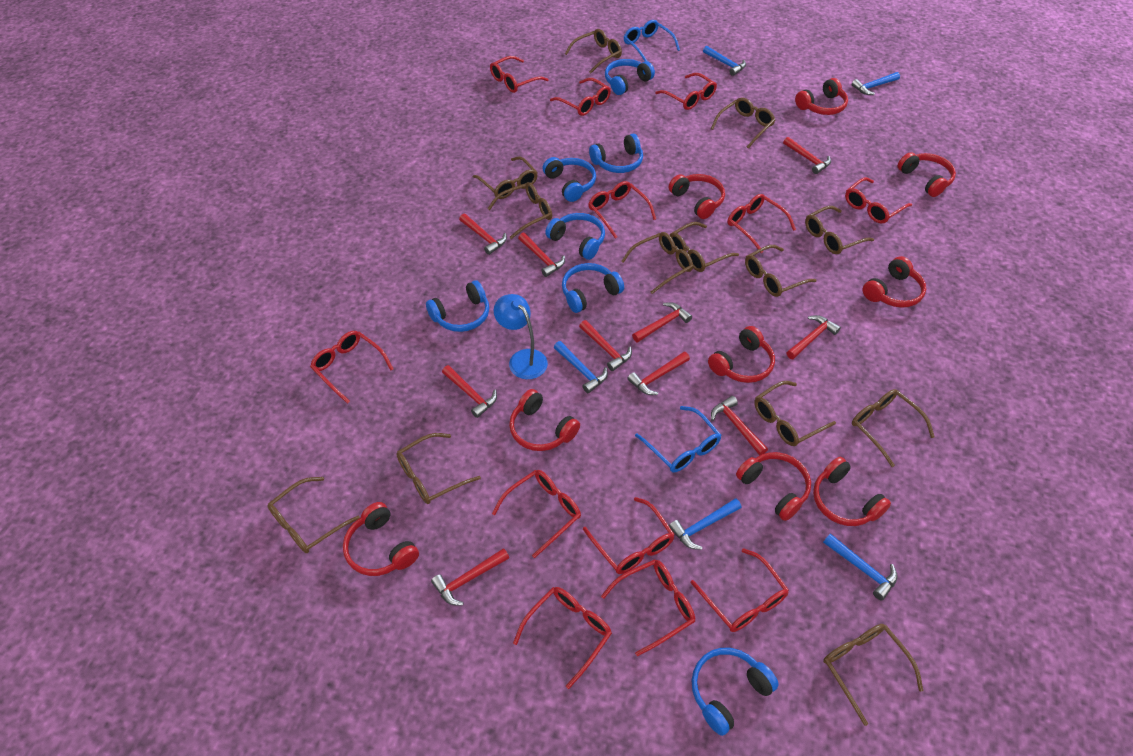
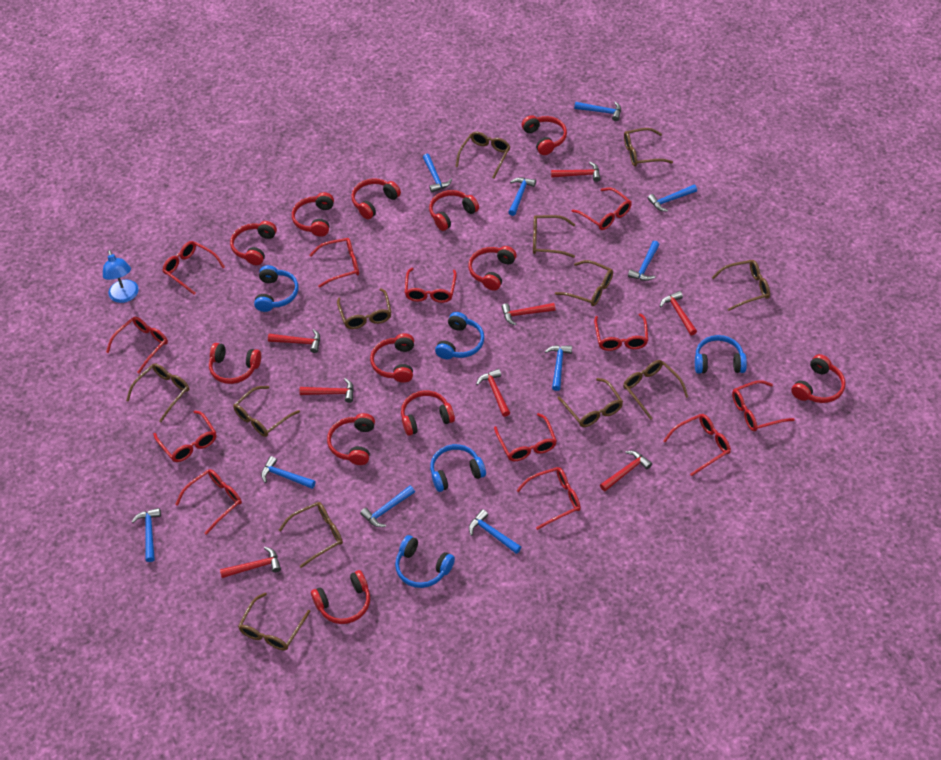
blue glasses: [624,20,680,61] [635,406,721,472] = 2 -> none = 0
blue hammer: [554,341,608,393] [669,498,741,550] [703,46,746,76] [823,533,898,600] [852,72,900,95] = 5 -> [131,508,161,562] [261,456,316,489] [360,485,415,527] [423,154,452,193] [469,509,521,554] [508,177,536,216] [545,345,572,391] [574,102,621,121] [628,241,660,281] [648,185,697,212] = 10
blue headphones: [426,280,489,332] [542,157,596,202] [545,213,605,260] [562,263,624,313] [589,134,643,173] [605,59,655,95] [691,648,779,736] = 7 -> [254,265,298,312] [395,535,455,588] [430,444,486,492] [435,312,484,359] [695,335,747,374] = 5
brown glasses: [267,477,360,553] [396,433,481,504] [473,156,538,199] [487,182,552,239] [565,29,622,74] [621,232,693,294] [670,222,739,272] [711,98,775,148] [745,245,816,297] [754,381,836,446] [805,206,874,254] [823,624,924,726] [852,389,935,467] = 13 -> [126,363,189,422] [233,386,300,437] [238,593,311,650] [279,502,343,568] [337,288,392,329] [456,131,511,179] [533,215,576,258] [555,260,613,306] [558,378,623,427] [623,360,688,420] [624,128,673,167] [712,260,770,311] = 12
red hammer: [431,548,509,605] [442,365,497,418] [459,214,507,255] [518,233,565,277] [579,320,632,371] [627,352,690,395] [632,302,692,343] [711,396,768,456] [783,137,831,174] [786,315,841,359] = 10 -> [220,547,281,578] [268,329,320,353] [299,378,354,403] [476,369,510,417] [502,303,556,326] [551,162,601,182] [600,451,652,491] [660,291,697,335] = 8
red headphones: [343,502,419,576] [509,389,580,451] [669,174,725,219] [708,326,775,383] [736,452,811,521] [795,78,848,115] [813,457,891,526] [863,256,926,308] [898,152,956,197] = 9 -> [209,343,261,384] [230,221,277,265] [292,192,334,237] [311,570,370,624] [327,413,375,465] [351,178,401,219] [370,333,414,383] [401,391,455,436] [429,190,479,231] [468,246,517,291] [522,115,567,155] [791,354,845,403] = 12

